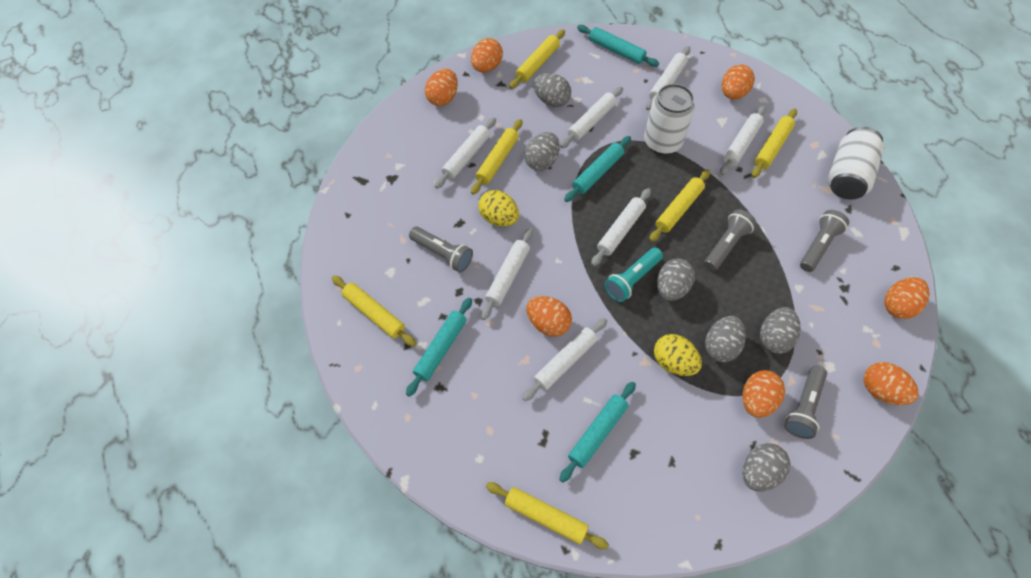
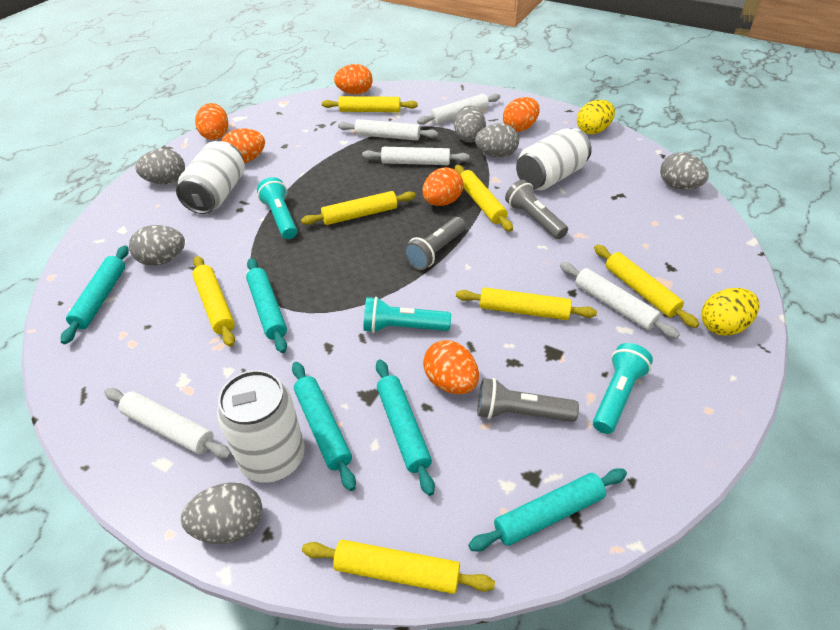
grey flashlight: [409,227,473,273] [704,209,756,271] [784,366,827,439] [800,210,849,272] = 4 -> [404,217,466,270] [477,378,579,422] [505,180,568,239] = 3
orange egg: [425,69,458,106] [471,38,503,72] [526,296,572,337] [722,65,755,99] [743,370,785,418] [864,362,919,405] [884,277,929,319] = 7 -> [195,103,228,140] [222,128,265,163] [334,64,372,95] [422,167,464,206] [423,340,479,394] [503,97,540,132] = 6
turquoise flashlight: [604,248,663,302] = 1 -> [257,177,297,239] [363,297,451,333] [593,343,653,434] = 3
turquoise rolling pin: [406,297,472,397] [559,382,636,482] [564,136,631,202] [577,25,659,67] = 4 -> [61,245,129,344] [246,258,287,353] [292,362,356,491] [376,360,435,496] [468,468,627,551] = 5
white can: [644,84,695,155] [828,127,884,200] = 2 -> [176,141,245,214] [217,370,305,483] [516,128,592,190] = 3
white rolling pin: [435,117,496,189] [481,228,533,320] [523,318,607,401] [560,87,623,148] [591,188,651,266] [646,46,690,110] [720,106,766,175] = 7 -> [104,388,232,459] [338,119,438,140] [362,147,470,165] [417,94,500,125] [560,262,680,339] = 5
yellow rolling pin: [332,275,416,347] [471,119,522,195] [486,482,609,549] [509,29,565,89] [649,169,710,242] [752,108,797,178] = 6 -> [192,256,235,347] [301,191,416,225] [302,540,495,594] [322,96,418,112] [455,165,513,232] [456,287,597,320] [594,245,699,328] = 7

